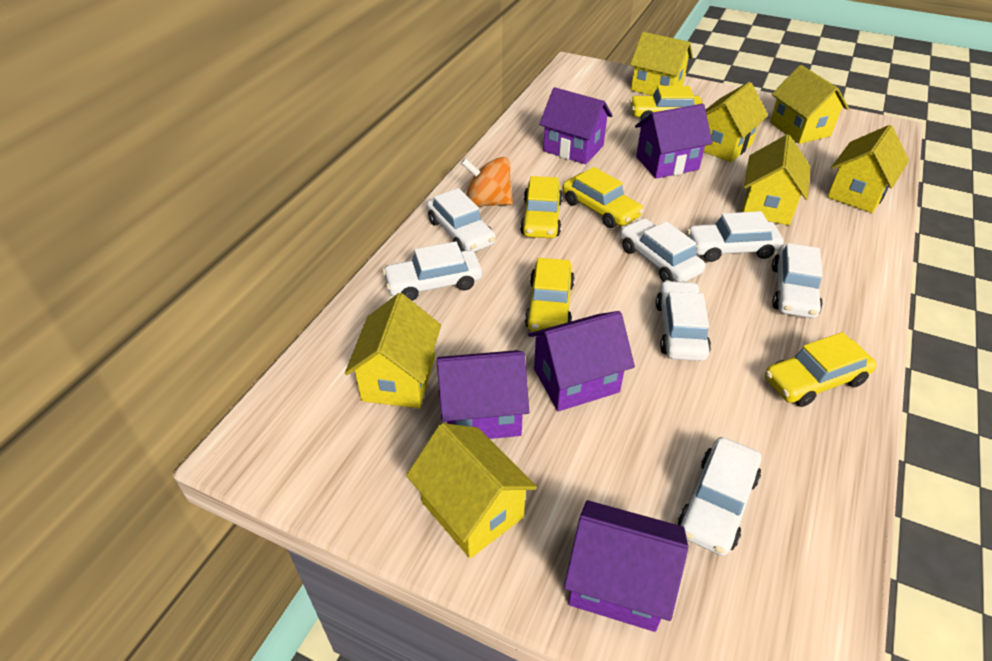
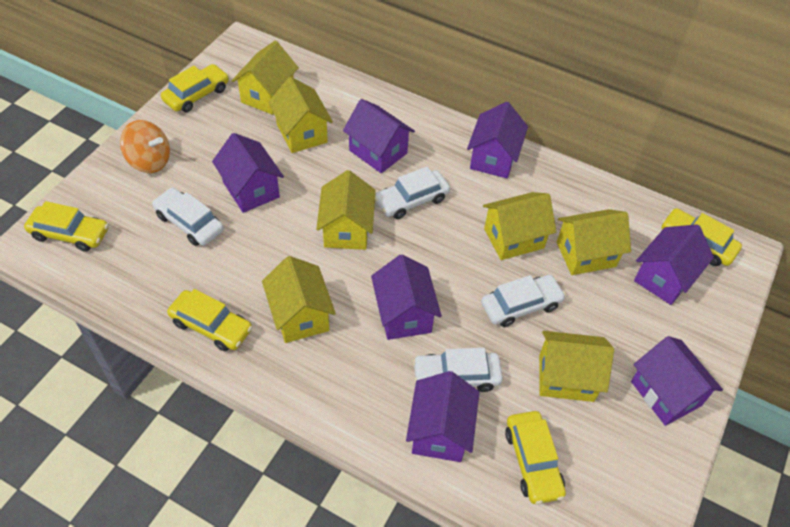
purple house: [437,350,529,439] [528,311,635,411] [539,87,613,164] [564,500,688,632] [635,104,712,179] = 5 -> [212,133,284,213] [343,99,415,173] [371,254,442,340] [406,371,480,462] [467,102,528,178] [631,336,723,426] [634,224,714,305] = 7
white car: [382,242,482,301] [427,188,496,252] [620,218,705,282] [656,280,711,361] [678,437,761,556] [687,211,784,262] [772,243,823,318] = 7 -> [152,188,224,246] [375,167,450,219] [413,348,503,392] [481,275,566,327] = 4

